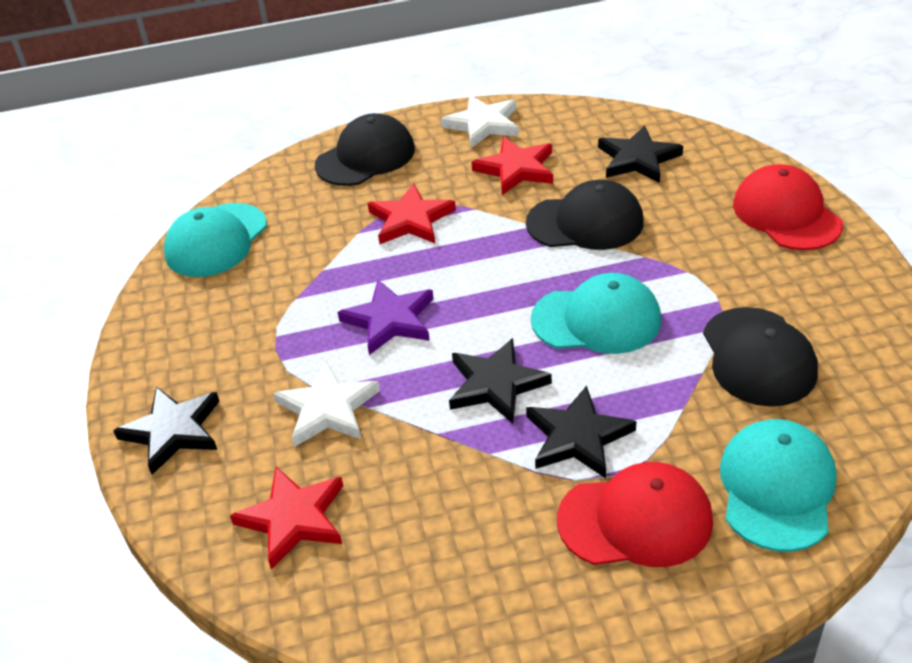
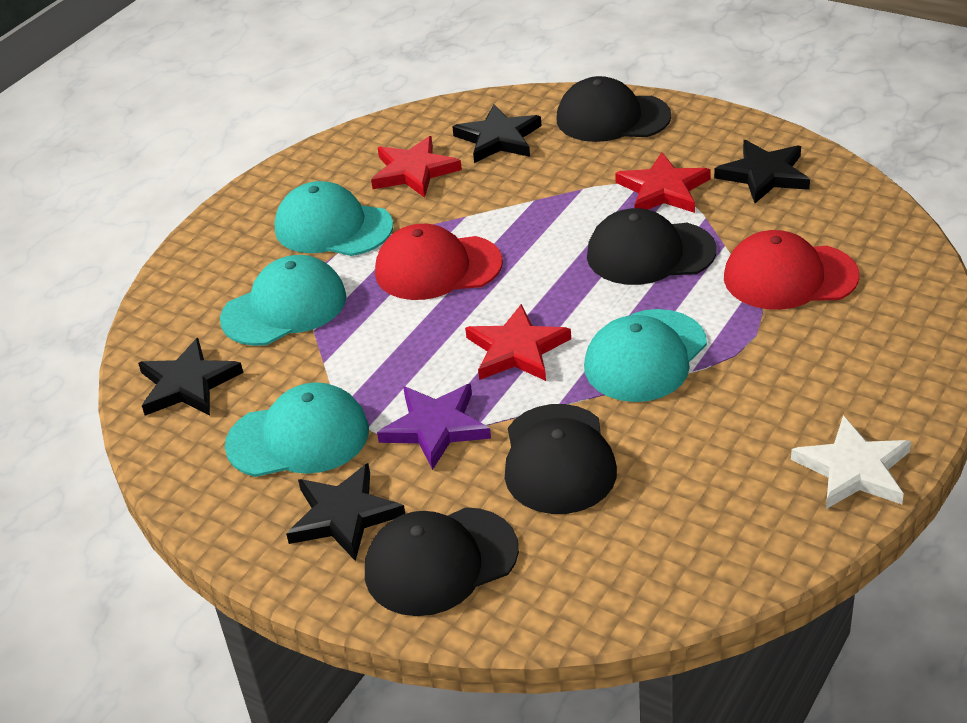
black cap: [315,113,415,186] [526,180,644,250] [703,307,818,407] = 3 -> [365,507,519,616] [505,404,617,514] [557,76,671,142] [587,208,716,285] = 4
turquoise cap: [164,203,267,277] [531,273,661,354] [720,419,837,552] = 3 -> [220,255,347,346] [225,382,369,477] [275,181,393,256] [584,309,707,402] = 4
white star: [273,361,380,447] [441,95,519,148] = 2 -> [791,416,911,509] = 1

